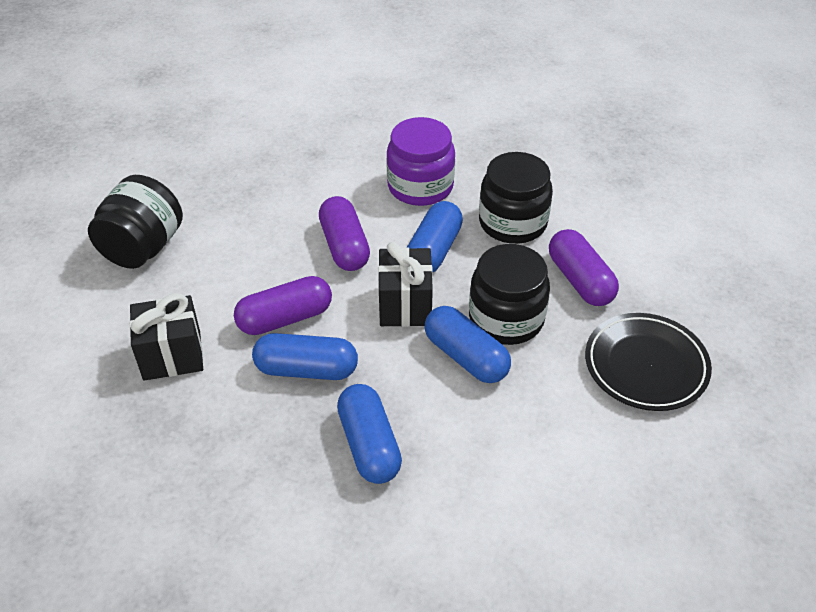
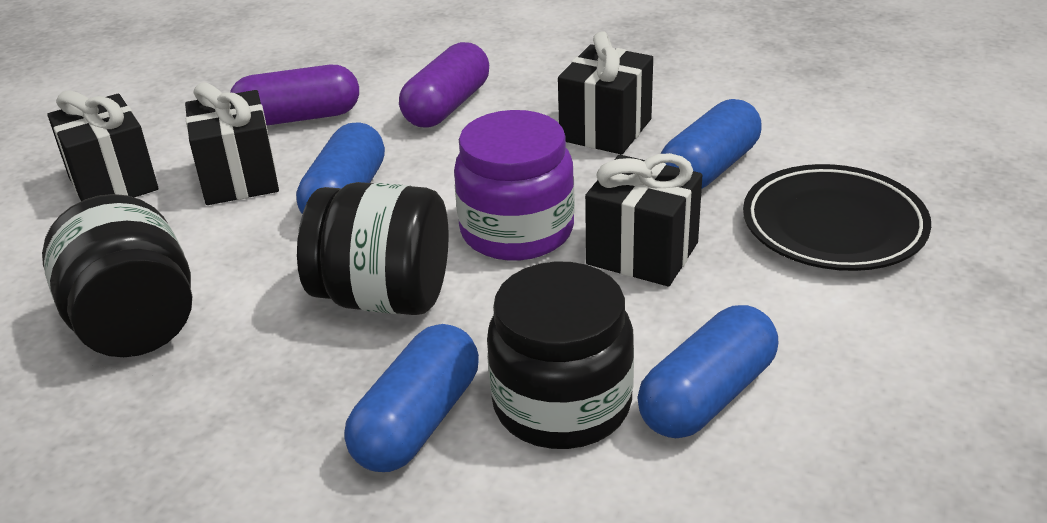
black gift: [129,293,203,381] [378,242,433,327] = 2 -> [47,91,158,201] [185,82,279,205] [558,31,653,154] [585,153,702,286] = 4
purple capsule: [234,276,332,335] [319,196,370,271] [549,229,619,306] = 3 -> [230,65,359,125] [399,42,489,127] = 2

